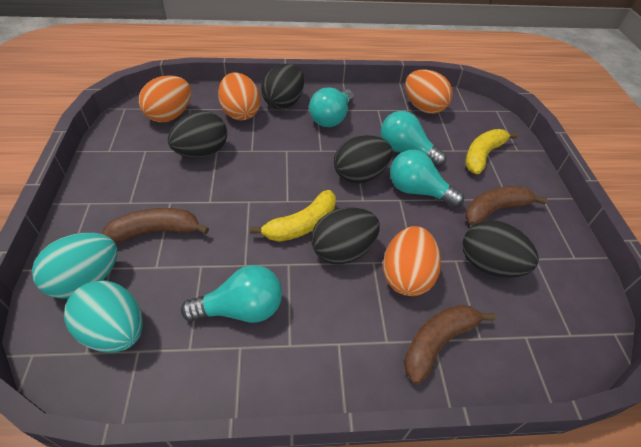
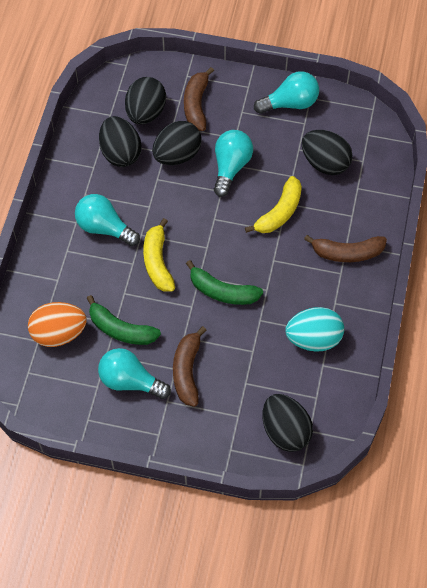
green banana: none = 0 -> [87,295,161,345] [186,260,263,305] = 2
orange egg: [139,76,191,122] [218,72,261,121] [383,226,441,296] [405,70,453,114] = 4 -> [28,302,87,347] = 1
turquoise egg: [32,233,117,299] [64,281,143,352] = 2 -> [285,307,344,352] = 1

